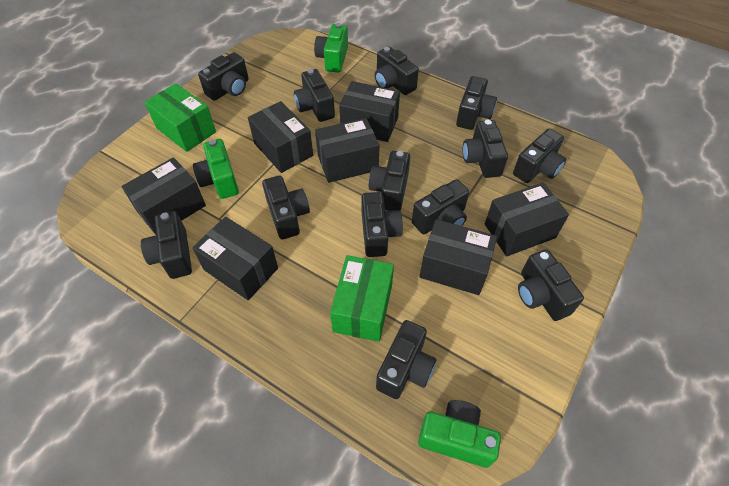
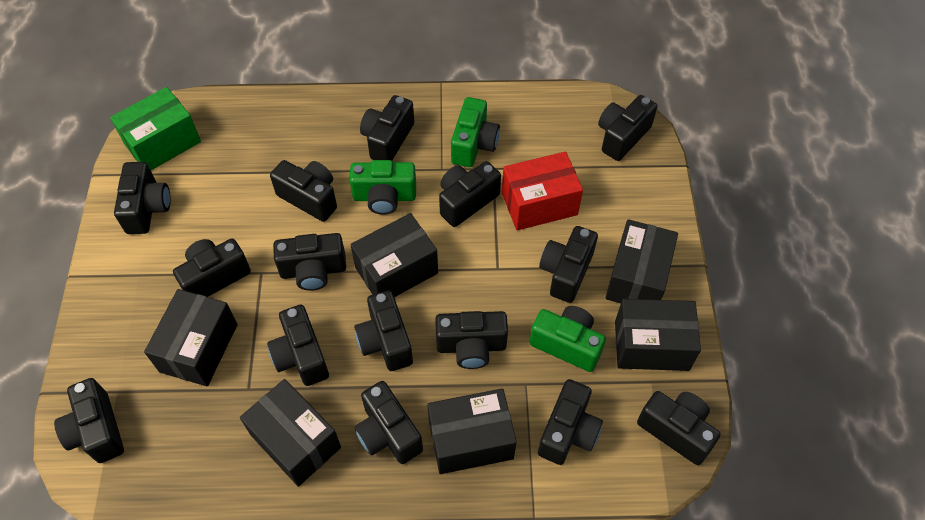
black box: [121,157,206,235] [192,217,278,300] [248,101,313,173] [315,118,379,183] [339,81,400,142] [419,219,497,295] [485,183,569,256] = 7 -> [144,289,237,386] [240,379,341,487] [350,213,438,297] [427,389,517,474] [605,219,678,303] [615,299,701,371] = 6
black camera: [141,211,192,279] [198,52,249,101] [262,176,310,239] [294,69,335,122] [361,192,403,257] [369,151,410,211] [375,47,419,95] [376,320,436,399] [412,179,469,234] [456,76,497,130] [463,120,508,178] [513,128,566,183] [518,249,584,321] = 13 -> [54,378,124,463] [114,162,171,234] [173,238,251,297] [267,305,329,386] [270,160,337,222] [273,233,346,291] [354,290,413,371] [354,381,423,464] [360,95,414,161] [435,311,508,369] [439,161,501,227] [538,379,603,465] [539,226,598,303] [598,95,658,161] [637,391,721,465] = 15
green box: [145,83,216,152] [330,255,394,342] = 2 -> [110,87,201,170] = 1
red box: none = 0 -> [502,152,583,230] = 1

